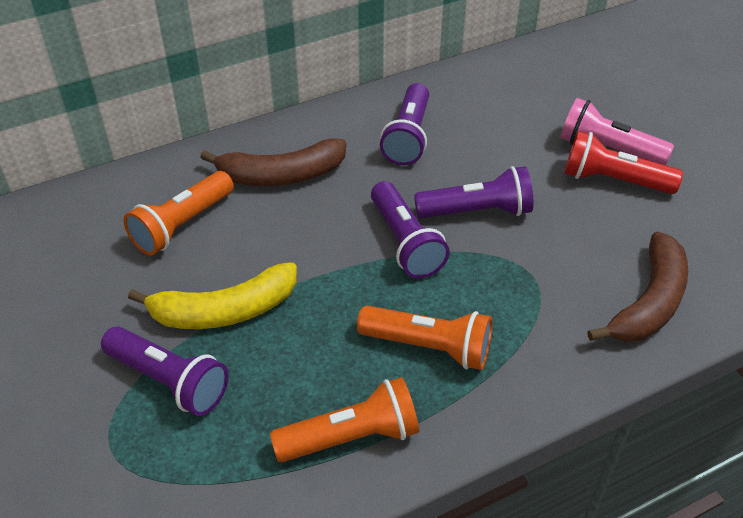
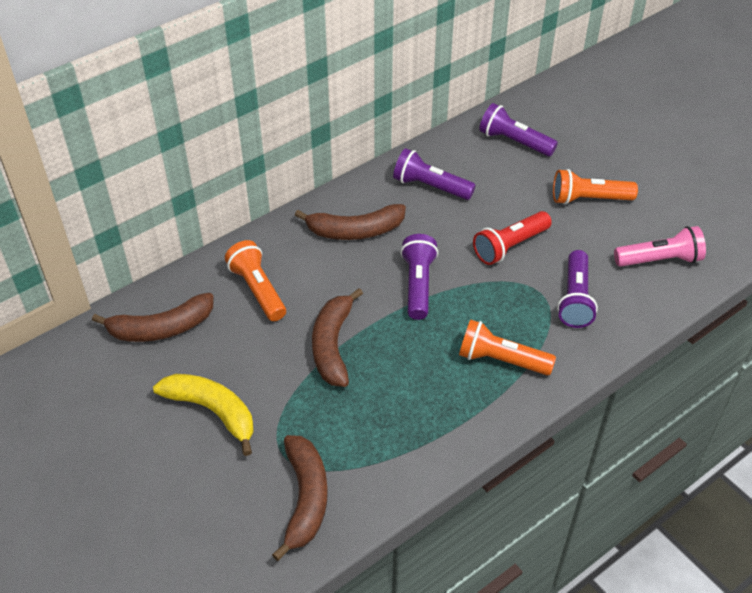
brown banana: [200,139,346,186] [587,231,688,342] = 2 -> [92,293,214,342] [272,435,328,561] [295,204,406,240] [312,288,363,387] = 4

